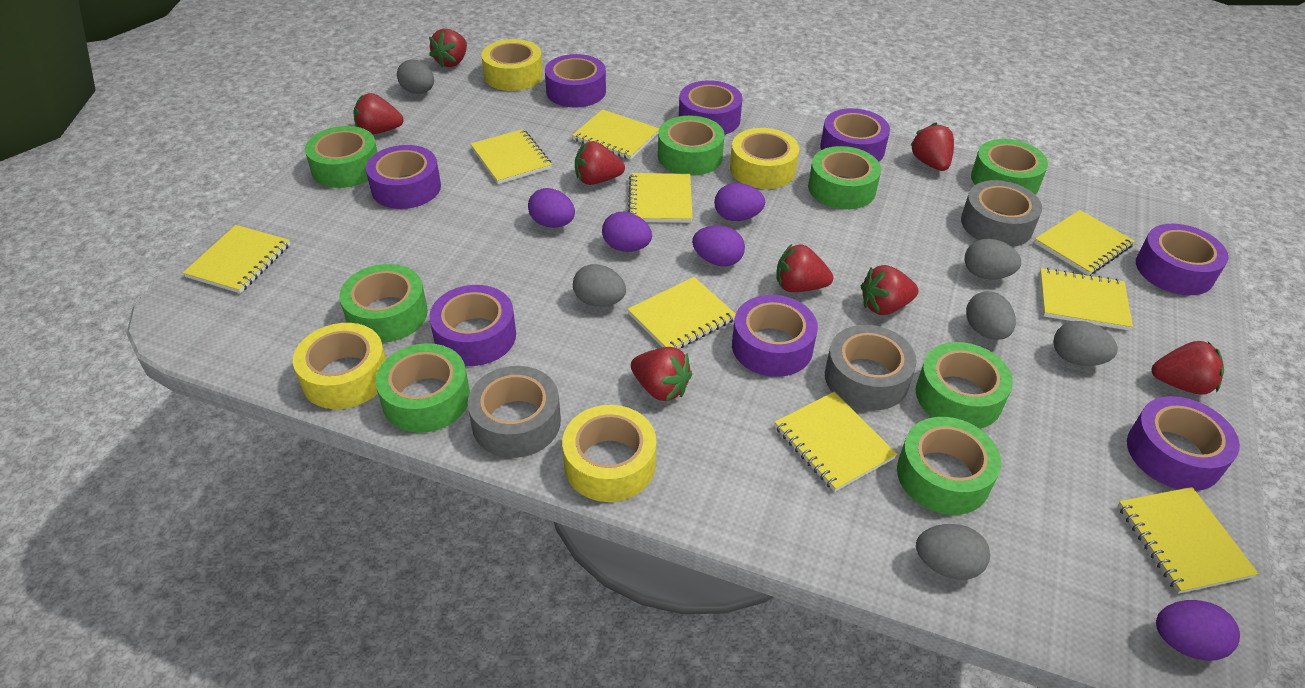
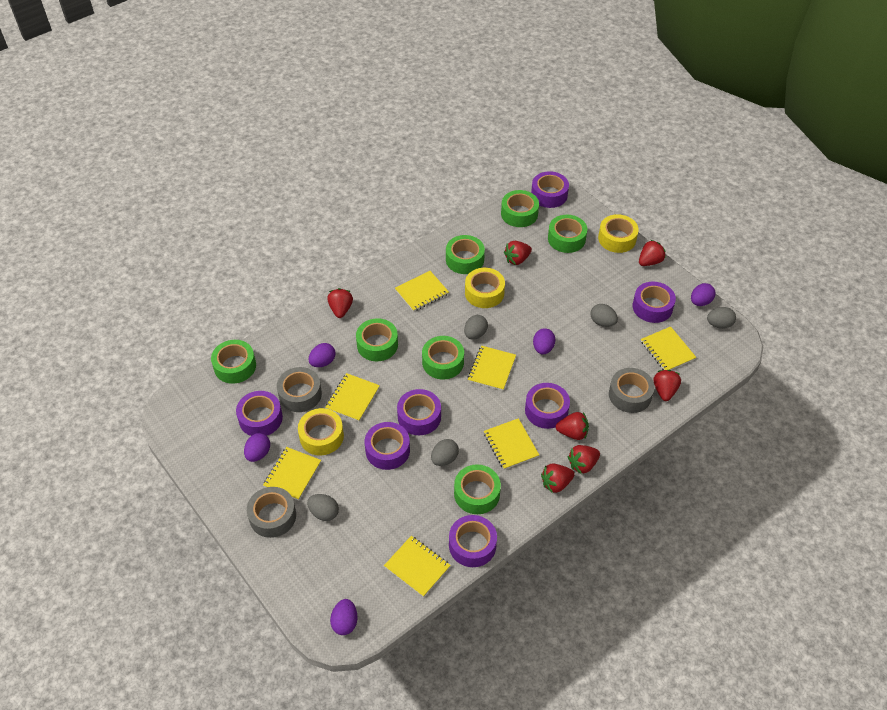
green tape: [305,126,378,188] [339,264,428,343] [375,343,470,433] [658,115,725,176] [808,146,881,209] [897,417,1001,515] [916,342,1013,429] [971,139,1048,195] = 8 -> [211,340,256,384] [356,318,398,361] [422,336,464,379] [446,235,485,274] [454,464,501,514] [501,190,539,227] [548,215,587,253] = 7
grey egg: [397,60,434,94] [573,264,626,307] [916,524,990,580] [965,239,1021,279] [966,291,1016,340] [1053,321,1118,366] = 6 -> [307,494,339,521] [431,439,459,466] [464,315,488,340] [590,304,618,327] [707,307,736,329] = 5
purple tape: [366,145,441,209] [429,285,516,366] [545,54,606,108] [679,80,743,135] [732,295,818,377] [820,108,890,162] [1127,396,1240,491] [1136,224,1228,295] = 8 -> [236,391,283,436] [365,422,410,470] [397,389,441,435] [449,515,497,567] [525,383,570,429] [531,171,569,208] [633,282,676,323] = 7
red strawberry: [353,93,403,135] [429,29,467,68] [575,141,625,185] [631,347,692,401] [776,244,833,292] [861,265,919,315] [910,122,954,171] [1152,341,1224,395] = 8 -> [327,288,353,318] [504,241,532,265] [541,463,575,493] [556,412,589,440] [568,445,600,474] [639,240,666,266] [654,370,681,401] = 7
yellow notebook: [183,225,290,293] [471,129,552,184] [572,109,659,160] [627,277,736,349] [628,173,693,223] [774,392,897,492] [1034,210,1135,276] [1039,268,1133,331] [1118,487,1259,594] = 9 -> [263,447,321,500] [325,373,380,421] [384,536,451,597] [395,271,449,312] [468,346,516,391] [484,418,539,470] [641,326,696,370] = 7
yellow tape: [293,323,386,409] [481,39,543,91] [562,405,656,502] [730,128,799,189] = 4 -> [298,408,344,455] [465,268,505,308] [598,214,639,253] = 3

